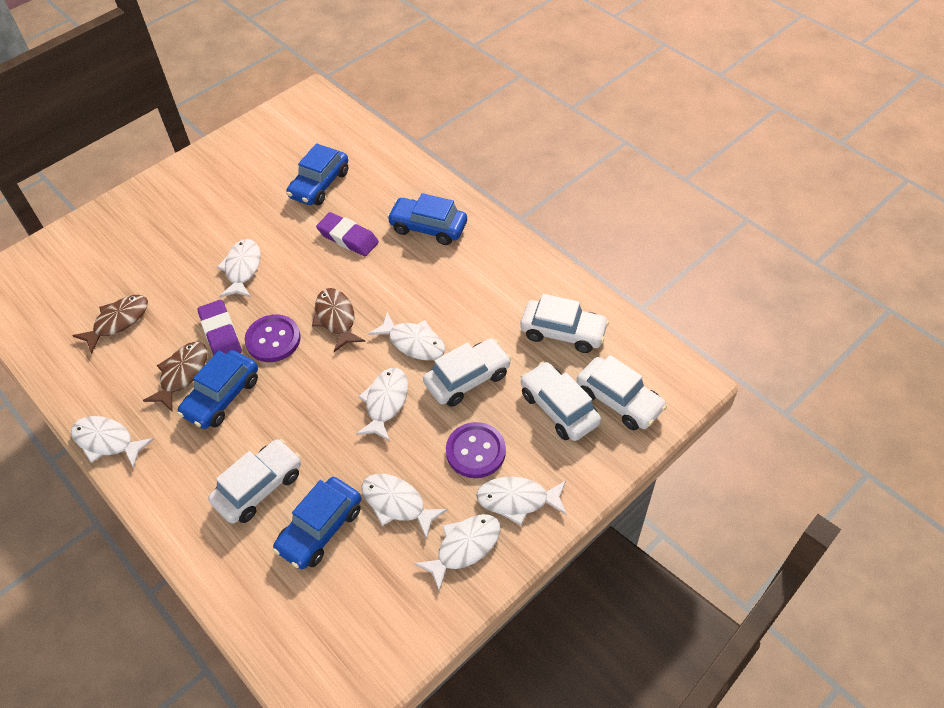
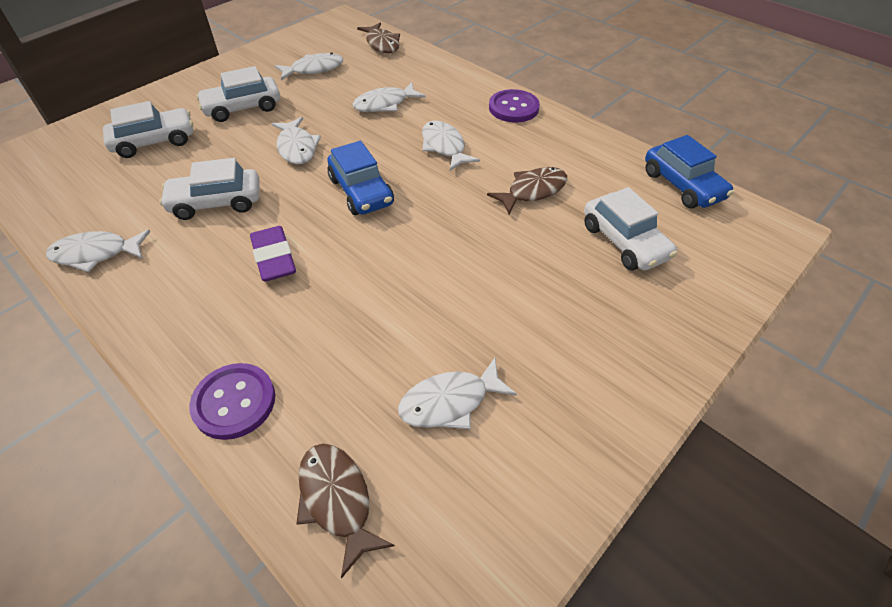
blue car: [177,350,258,429] [273,477,361,569] [286,143,348,205] [387,193,467,245] = 4 -> [328,141,394,215] [645,135,734,209] = 2
purple eraser: [198,300,242,355] [316,212,379,256] = 2 -> [250,226,296,282] = 1
white car: [208,439,301,524] [423,339,512,407] [520,294,609,353] [520,361,601,441] [577,355,667,430] = 5 -> [103,101,193,158] [159,158,260,220] [196,66,280,122] [584,187,677,271] = 4
white fish: [71,416,154,468] [217,239,261,297] [356,368,408,441] [362,474,448,540] [368,312,445,360] [414,514,500,591] [476,477,567,525] = 7 -> [46,230,151,272] [272,117,321,165] [275,53,343,80] [353,82,426,112] [398,358,517,429] [422,121,480,171] = 6

